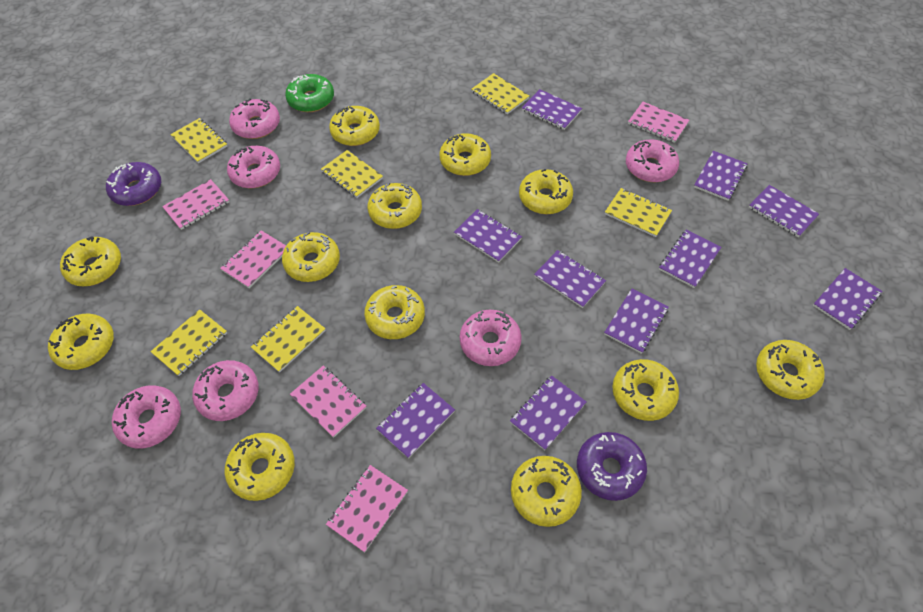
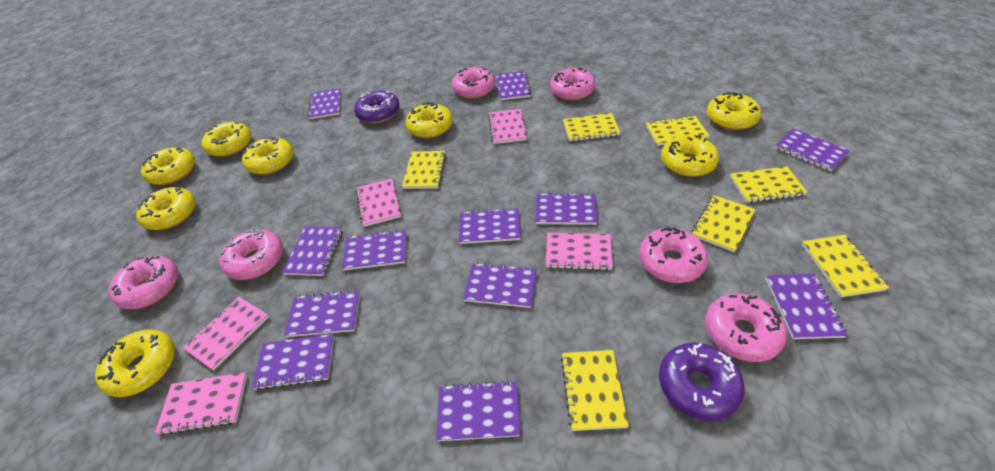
green donut: [285,74,334,112] = 1 -> none = 0
purple notebook: [376,383,455,458] [454,209,522,263] [510,375,586,450] [522,89,582,130] [534,250,606,308] [604,289,669,354] [659,230,721,288] [694,151,748,201] [749,185,819,237] [813,268,883,330] = 10 -> [252,334,334,390] [282,226,342,276] [284,290,360,337] [307,88,341,119] [342,229,406,271] [436,380,520,441] [459,208,521,244] [463,263,537,308] [496,71,531,100] [536,193,597,225] [766,274,848,339] [775,128,850,171] = 12
yellow donut: [48,314,114,370] [60,236,121,286] [224,433,295,501] [282,232,340,282] [329,106,380,146] [364,285,425,339] [368,183,422,229] [439,133,491,176] [511,456,582,527] [519,169,573,214] [612,359,679,421] [756,340,825,400] = 12 -> [95,330,175,397] [136,187,196,230] [141,147,195,185] [202,122,252,157] [242,136,294,175] [406,102,453,138] [661,135,719,177] [707,92,761,130] = 8
yellow notebook: [151,309,227,376] [170,118,227,163] [251,306,326,372] [321,150,383,198] [472,73,529,114] [605,188,672,237] = 6 -> [402,151,446,189] [561,350,629,431] [563,113,620,141] [646,115,709,146] [692,195,755,252] [730,166,807,203] [802,235,889,297] = 7

